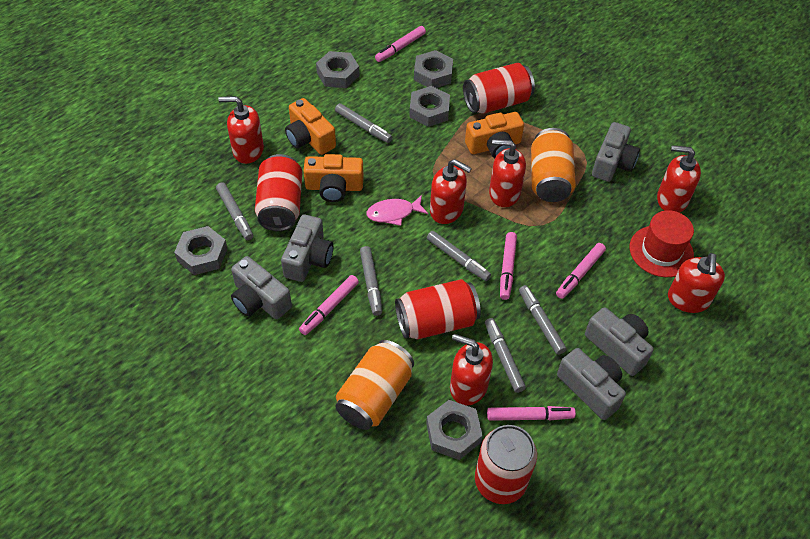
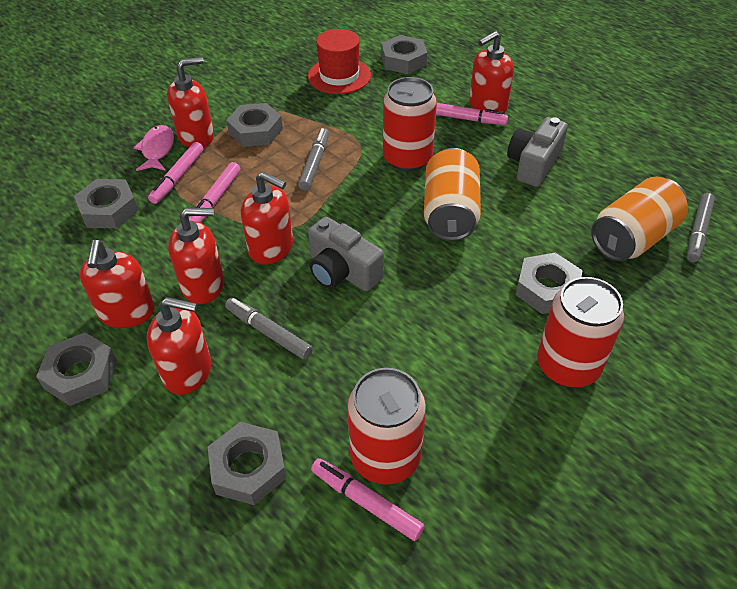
grey camera: [231,256,292,319] [281,214,333,282] [557,348,626,420] [585,307,654,376] [592,122,640,182] = 5 -> [308,217,384,292] [507,117,568,187] = 2
grey marker: [216,182,253,240] [335,103,392,143] [360,246,382,316] [427,231,491,281] [485,318,526,393] [519,285,567,355] = 6 -> [225,297,313,360] [298,128,329,191] [687,193,715,262] = 3
grey nut: [174,226,228,275] [316,51,360,88] [409,86,450,127] [414,50,453,88] [426,400,483,460] = 5 -> [36,333,117,406] [74,179,139,228] [208,422,287,505] [226,103,283,147] [381,35,427,74] [516,253,583,314] = 6
orange camera: [285,98,336,155] [303,154,363,202] [465,112,524,158] = 3 -> none = 0
pink marker: [299,275,359,335] [375,26,426,62] [487,406,576,421] [500,232,517,300] [556,243,606,299] = 5 -> [148,142,204,204] [189,162,240,223] [311,458,424,541] [436,103,508,125] = 4
red can: [255,154,302,231] [395,279,481,339] [463,63,535,114] [475,425,537,504] = 4 -> [347,368,426,485] [383,77,437,172] [537,277,624,387] = 3

